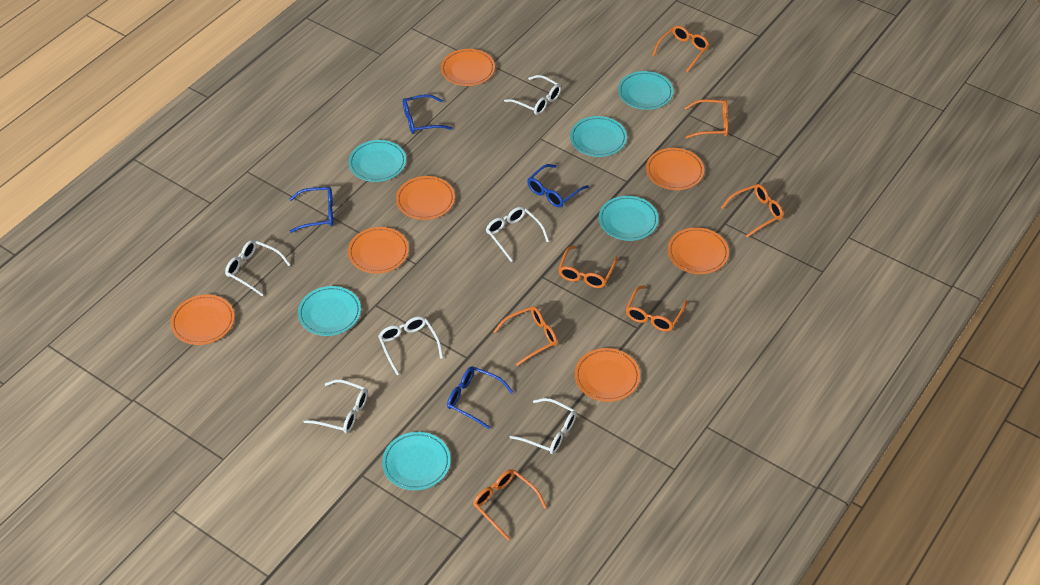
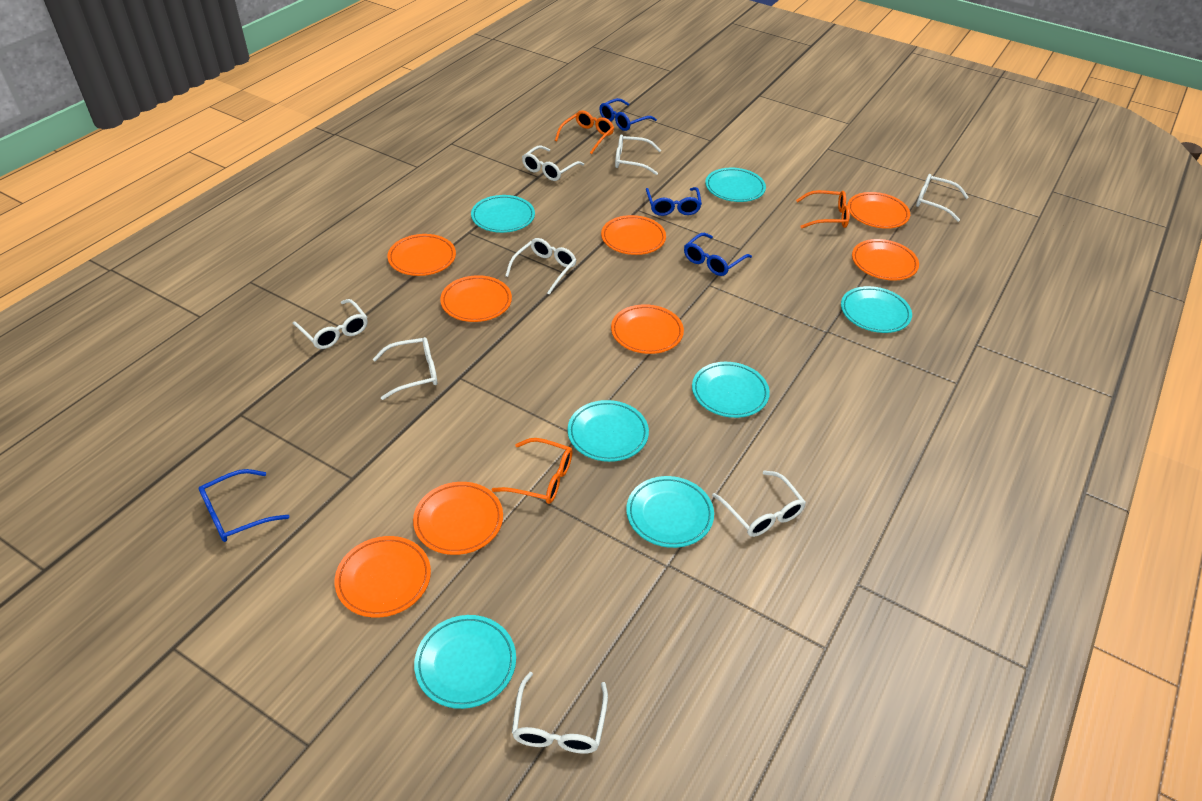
orange glasses: [473,469,547,540] [493,306,557,366] [558,246,618,288] [626,285,688,332] [652,26,709,72] [685,99,728,139] [721,184,783,237] = 7 -> [491,438,572,504] [555,110,614,154] [796,190,850,229] = 3
orange plate: [171,295,235,345] [348,227,409,274] [396,176,455,220] [441,49,495,86] [575,348,640,402] [646,148,704,190] [668,228,729,274] = 7 -> [335,536,431,618] [388,234,456,276] [413,482,503,555] [440,275,512,322] [601,215,666,255] [611,304,684,354] [847,192,910,229] [852,239,919,280] = 8
turquoise plate: [298,286,361,336] [348,140,406,182] [382,432,451,490] [570,116,627,157] [599,196,659,241] [618,71,673,110] = 6 -> [414,615,516,709] [471,195,535,233] [568,400,649,462] [626,476,714,548] [692,362,770,418] [705,168,766,202] [841,286,912,333] = 7
white glasses: [225,240,291,296] [303,379,368,433] [378,316,443,375] [486,207,549,262] [504,75,561,115] [509,398,577,454] = 6 -> [293,299,368,349] [373,337,437,400] [505,238,576,295] [512,672,608,754] [522,146,584,181] [615,134,661,175] [712,470,806,537] [916,174,969,222] = 8

